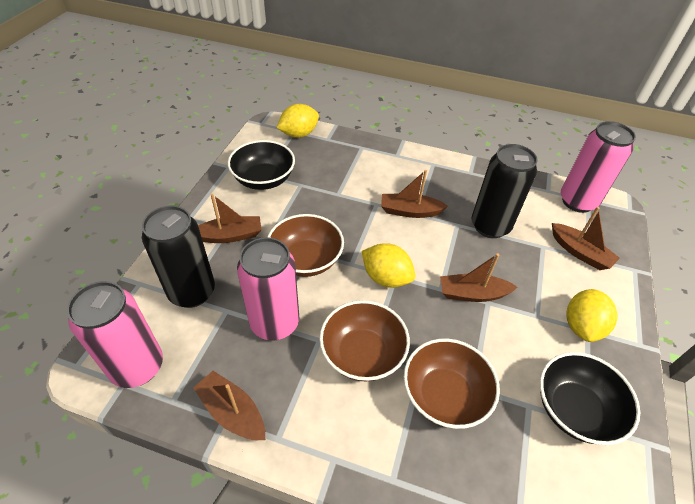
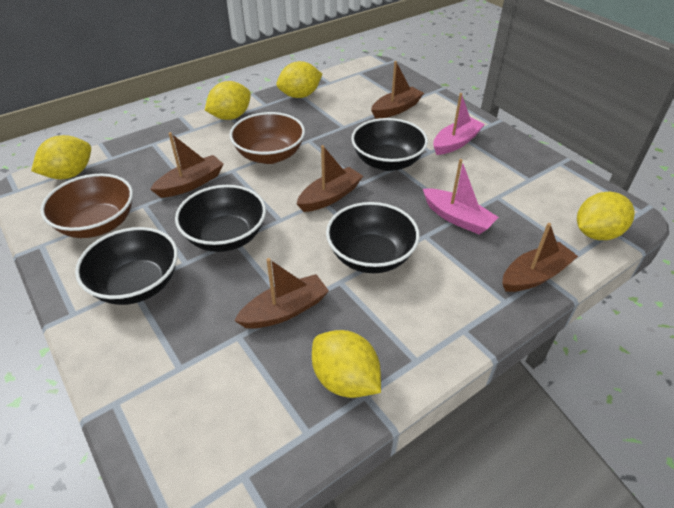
black bowl: [228,140,295,190] [540,352,640,445] = 2 -> [75,227,178,305] [175,185,266,252] [326,202,420,273] [351,118,428,171] = 4
black can: [142,206,215,308] [472,144,538,238] = 2 -> none = 0
brown bowl: [268,214,344,277] [319,300,410,382] [404,339,500,429] = 3 -> [40,174,133,238] [229,112,305,164] = 2
pink boat: none = 0 -> [423,159,499,234] [433,93,485,155] = 2
pink can: [67,281,163,388] [237,237,299,340] [561,121,636,213] = 3 -> none = 0
yellow lemon: [277,104,319,138] [362,243,415,288] [566,289,618,342] = 3 -> [31,135,91,179] [205,81,251,120] [277,61,322,98] [312,330,381,398] [577,192,635,240] = 5

